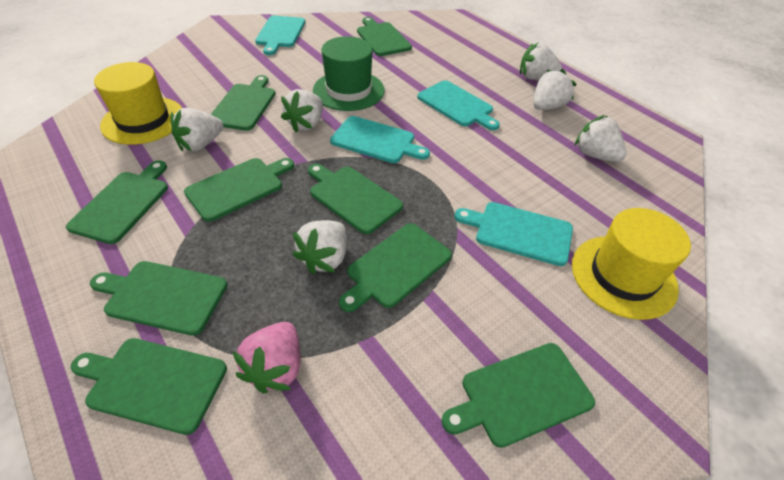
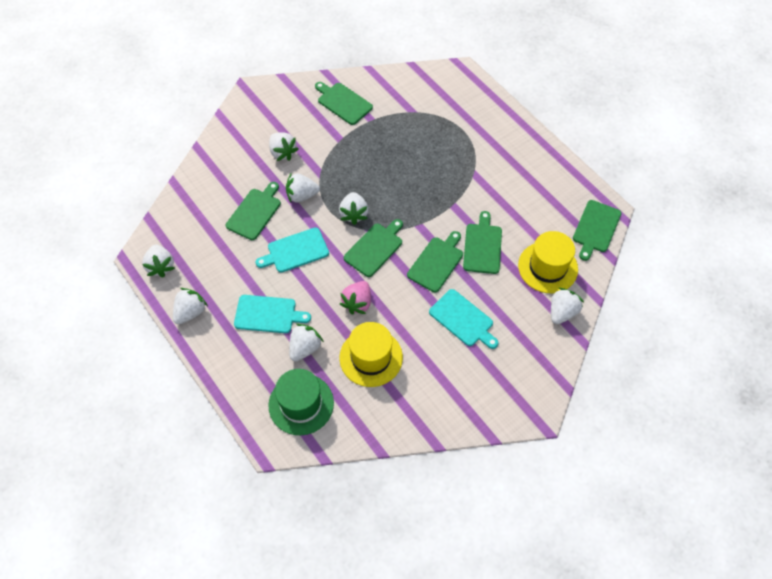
green cutting board: [66,160,168,244] [71,338,227,435] [90,261,227,336] [184,158,294,222] [211,75,276,131] [308,163,403,234] [339,223,452,312] [357,17,412,56] [441,343,595,448] = 9 -> [226,182,281,240] [315,82,373,125] [344,219,403,277] [407,231,463,292] [463,211,502,274] [573,200,621,261] = 6
turquoise cutting board: [255,16,305,55] [330,116,430,163] [417,80,500,130] [454,202,573,266] = 4 -> [234,295,311,333] [256,227,329,272] [429,289,498,349] = 3
white strawberry: [171,108,224,151] [281,89,323,133] [292,220,347,274] [520,42,562,80] [533,69,577,110] [575,115,626,162] = 6 -> [142,244,175,278] [173,288,208,325] [269,133,298,161] [286,172,320,203] [289,324,324,362] [339,192,368,225] [551,288,584,325] = 7

